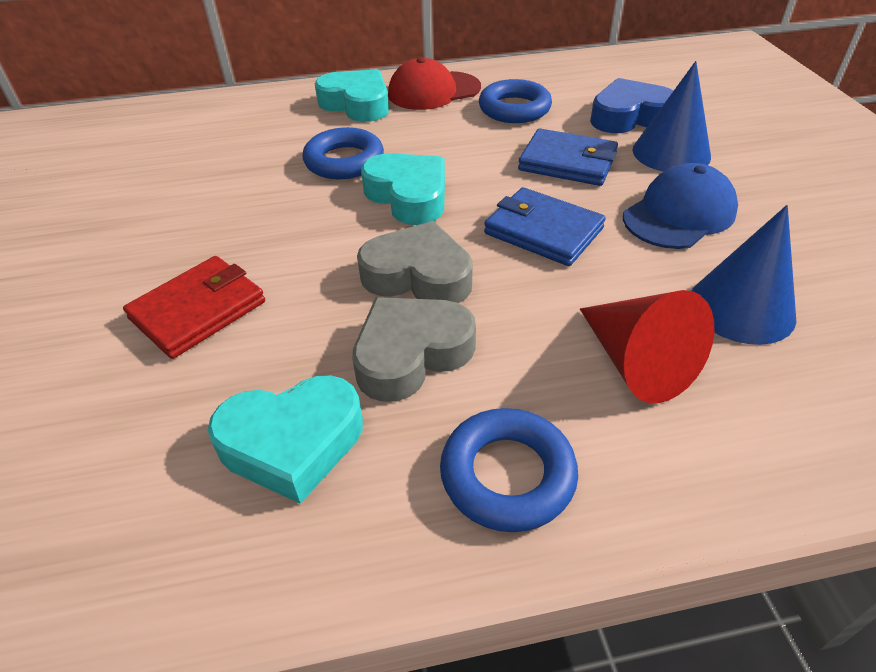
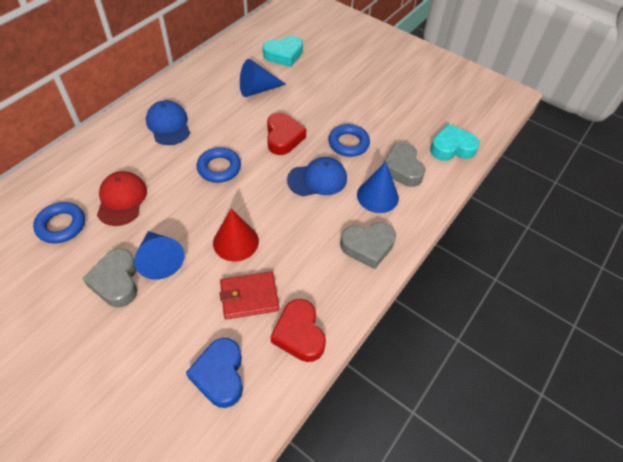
blue cap: [623,163,738,249] = 1 -> [146,100,190,145] [287,157,347,196] = 2
blue cone: [632,61,711,172] [692,205,796,345] = 2 -> [134,231,185,280] [240,59,286,97] [357,162,399,213] = 3
blue wallet: [484,187,606,266] [518,128,618,186] = 2 -> none = 0
grey heart: [352,297,476,402] [357,221,473,303] = 2 -> [83,249,137,307] [340,222,396,269] [382,142,426,187] = 3
red heart: none = 0 -> [267,113,306,155] [271,299,326,362] = 2
turquoise heart: [208,375,363,504] [315,69,389,122] [361,153,445,225] = 3 -> [263,36,303,67] [430,124,480,161] = 2

